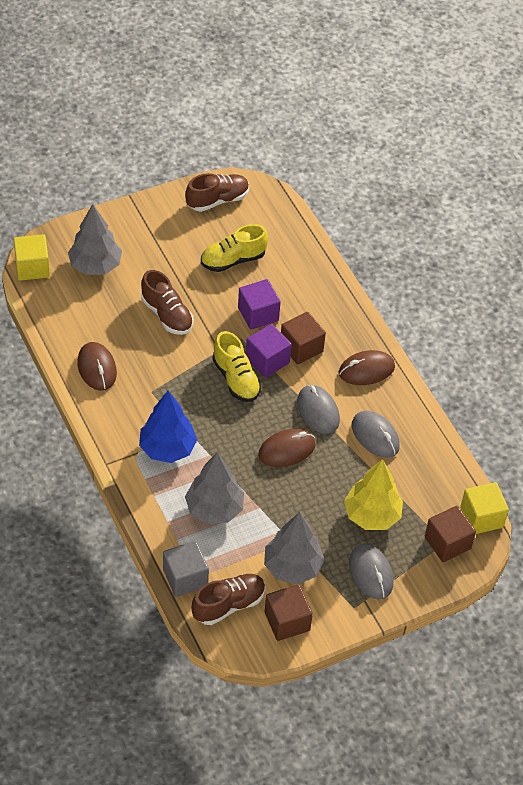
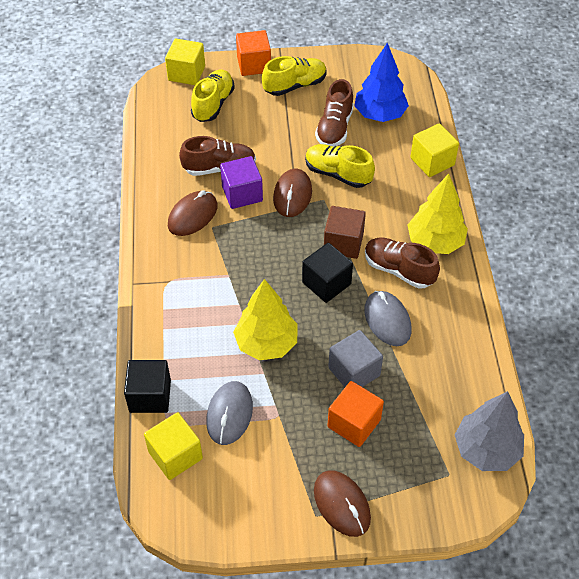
black cube: none = 0 -> [124,360,171,413] [302,243,353,303] = 2
brown cube: [265,584,313,641] [281,312,326,364] [425,506,476,562] = 3 -> [324,206,366,259] = 1
grey mouse: [297,385,340,434] [349,544,393,599] [352,411,400,458] = 3 -> [206,381,253,445] [364,291,411,346] = 2
grey tree: [68,204,122,275] [185,452,244,524] [264,512,325,584] = 3 -> [455,391,524,471] = 1
orange cube: none = 0 -> [236,30,271,76] [328,381,384,447] = 2
purple cube: [238,279,281,330] [246,324,292,378] = 2 -> [220,156,263,209] = 1
yellow cube: [13,234,50,281] [460,482,509,534] = 2 -> [144,412,203,480] [165,38,205,85] [410,123,459,177] = 3
yellow shoe: [201,224,268,272] [212,331,261,402] = 2 -> [191,69,235,122] [262,56,327,96] [305,144,375,188] = 3
yellow tree: [344,459,403,530] = 1 -> [233,279,298,360] [408,174,468,254] = 2

